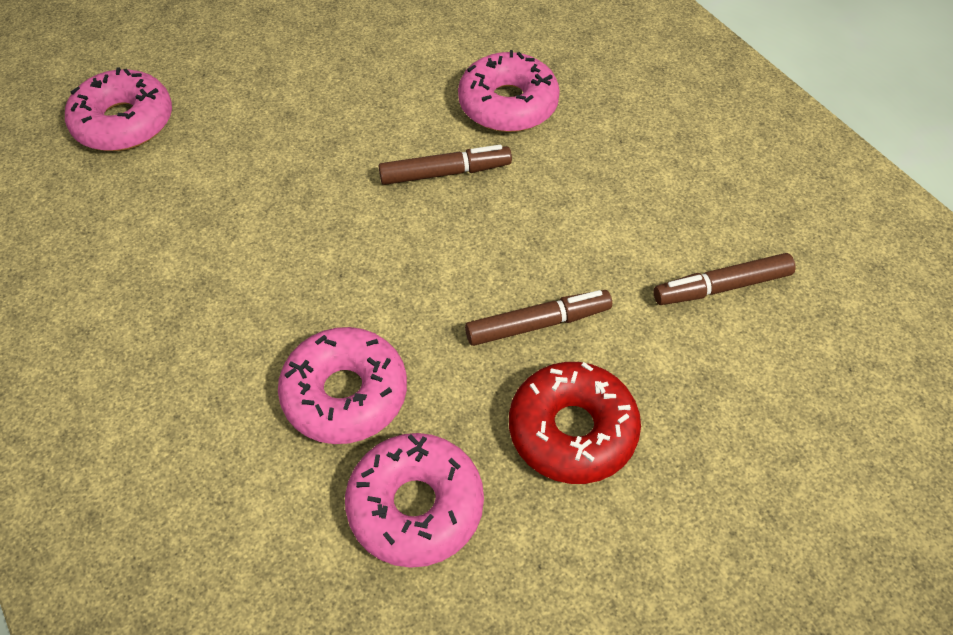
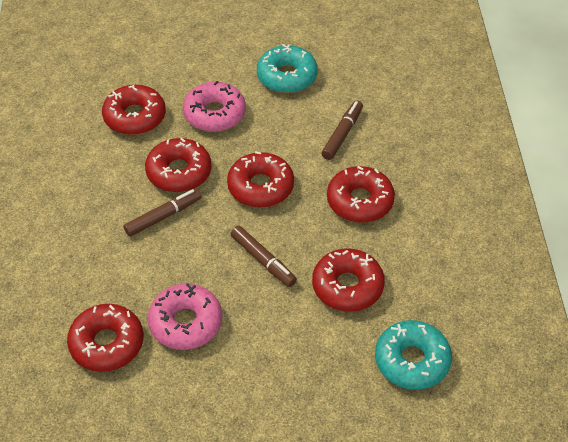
pink donut: [65,67,172,151] [278,327,407,444] [345,433,484,568] [458,50,560,132] = 4 -> [148,283,222,350] [183,81,246,132] = 2
red donut: [509,362,641,484] = 1 -> [67,304,143,372] [102,85,166,135] [145,138,212,192] [227,151,294,208] [312,248,385,312] [327,166,395,223] = 6
turquoise donut: none = 0 -> [257,44,318,93] [375,320,452,390] = 2

